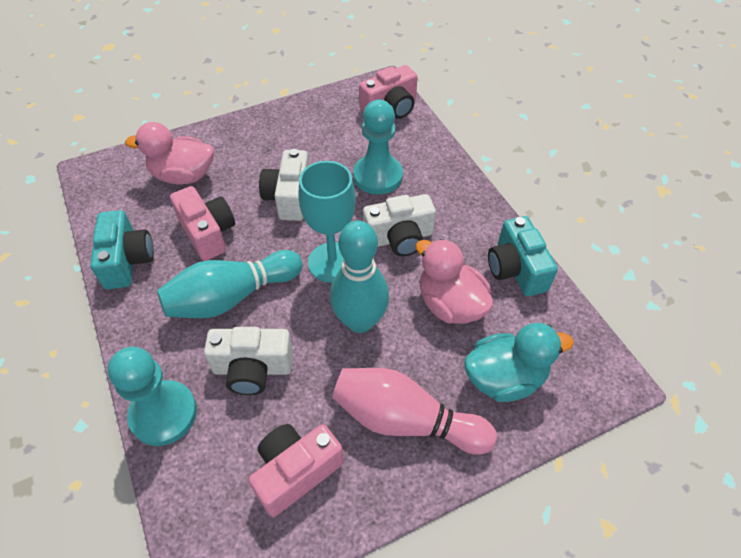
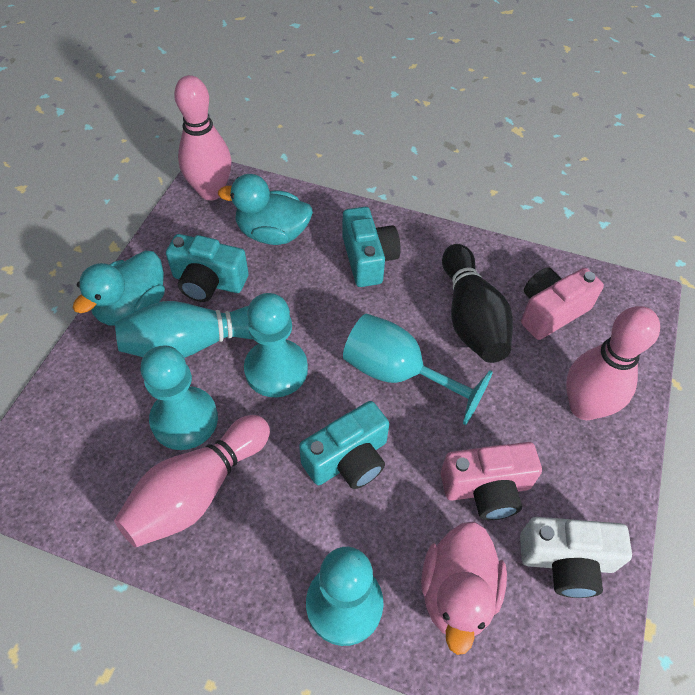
black bowling pin: none = 0 -> [442,244,513,363] = 1
pink bowling pin: [332,368,497,455] = 1 -> [114,415,270,547] [174,75,232,200] [566,306,660,420] = 3
pink camera: [170,186,235,261] [249,424,344,517] [359,65,418,119] = 3 -> [441,442,542,520] [521,267,604,340] = 2
pink duck: [125,122,214,185] [416,239,493,324] = 2 -> [421,522,507,655] = 1
turquoise bowling pin: [157,250,303,318] [330,221,389,333] = 2 -> [115,301,253,358] = 1
turquoise camera: [90,210,154,289] [488,216,558,296] = 2 -> [166,234,249,302] [299,401,389,489] [342,207,401,287] = 3
turquoise duck: [464,323,574,402] = 1 -> [73,250,165,325] [218,174,313,245] = 2
turquoise pawn: [107,346,197,446] [353,100,403,195] = 2 -> [141,345,218,450] [244,293,308,397] [306,547,383,646] = 3
white camera: [204,327,293,395] [259,149,309,221] [363,194,436,256] = 3 -> [520,517,632,598] = 1

